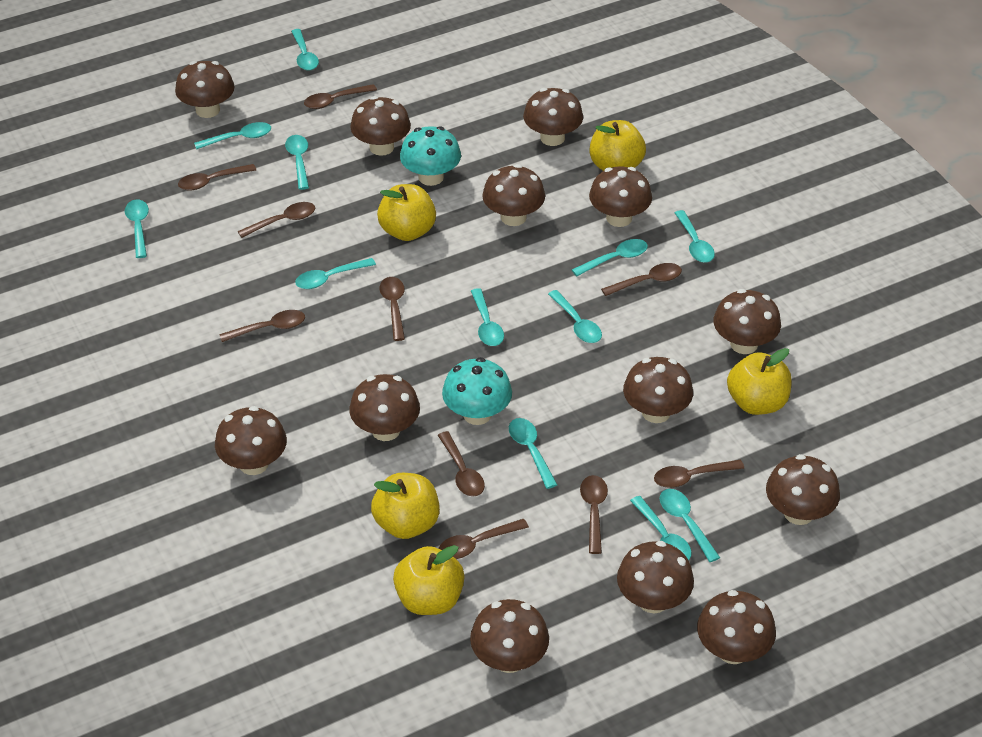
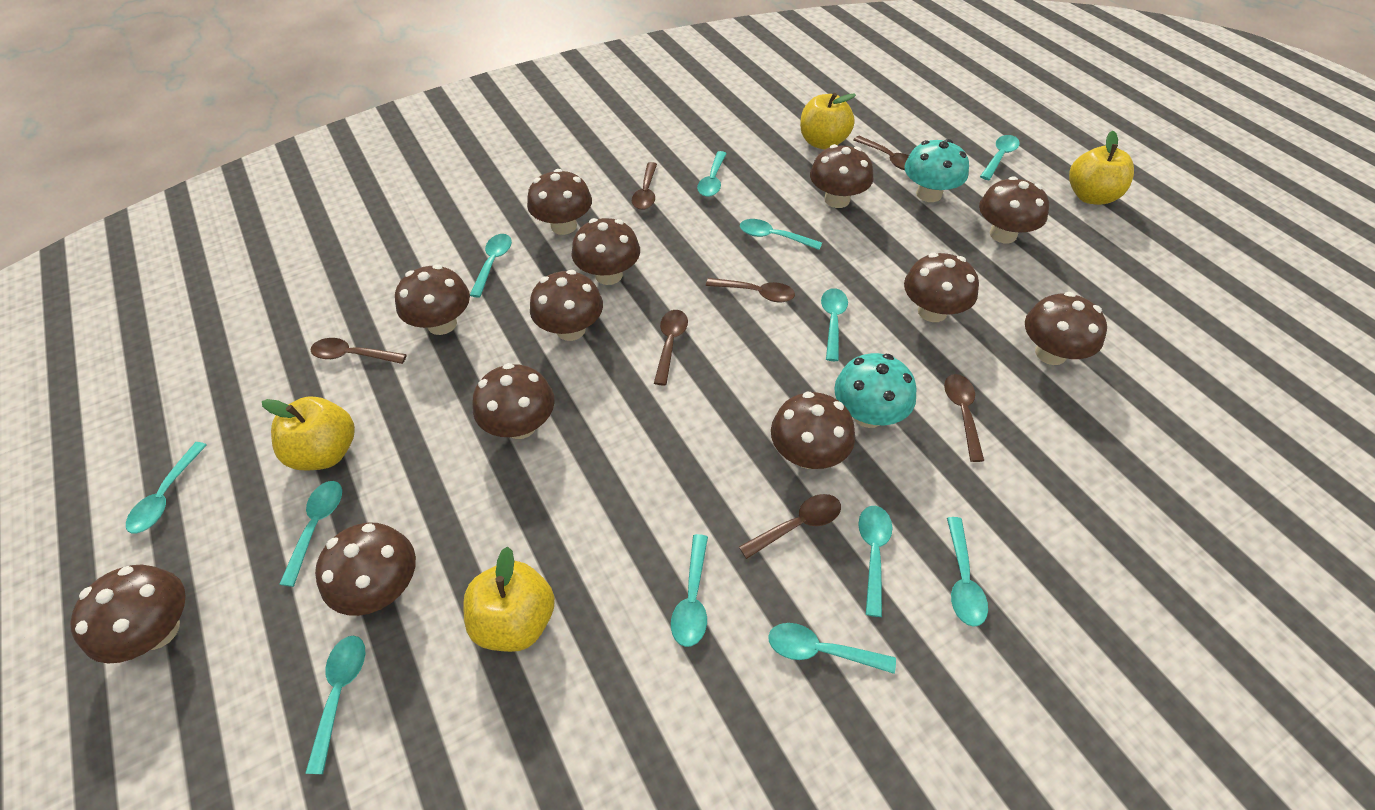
brown mushroom: [175,61,234,118] [215,406,287,475] [349,374,420,441] [350,96,411,156] [470,599,549,673] [482,164,545,226] [523,88,583,146] [589,167,652,227] [617,541,694,614] [623,357,693,423] [697,590,776,664] [713,289,781,354] [766,454,840,525] = 13 -> [70,564,186,663] [315,522,416,616] [395,265,470,335] [473,363,555,439] [527,169,592,235] [530,270,603,341] [572,218,640,285] [771,392,855,469] [810,144,873,208] [904,253,979,322] [979,176,1049,243] [1025,292,1107,365] = 12
brown spoon: [178,164,256,191] [219,310,305,342] [238,202,315,238] [304,84,377,109] [380,277,405,341] [438,431,485,496] [439,519,529,559] [580,475,608,554] [601,263,682,296] [654,460,744,488] = 10 -> [310,338,407,364] [632,162,657,210] [654,310,688,386] [706,278,795,303] [739,494,841,559] [853,136,909,170] [944,374,984,462] = 7
yellow apple: [371,473,440,539] [377,184,436,241] [393,545,465,615] [590,120,646,171] [727,348,792,415] = 5 -> [262,397,355,470] [463,546,555,652] [800,93,856,150] [1069,131,1134,205] = 4

